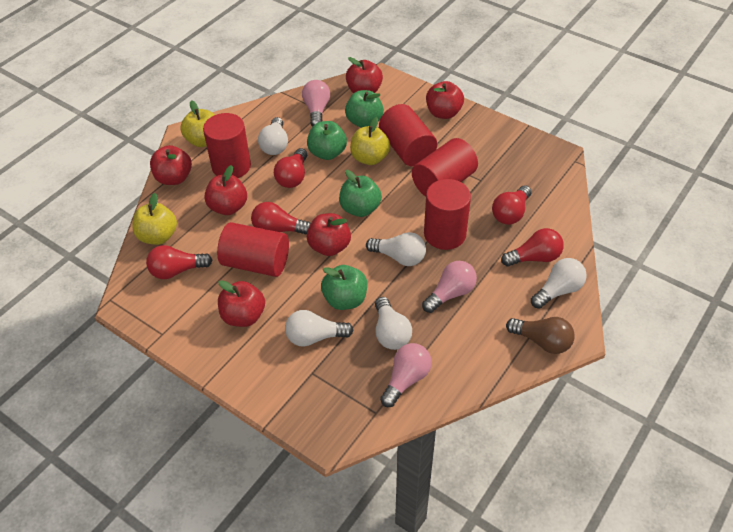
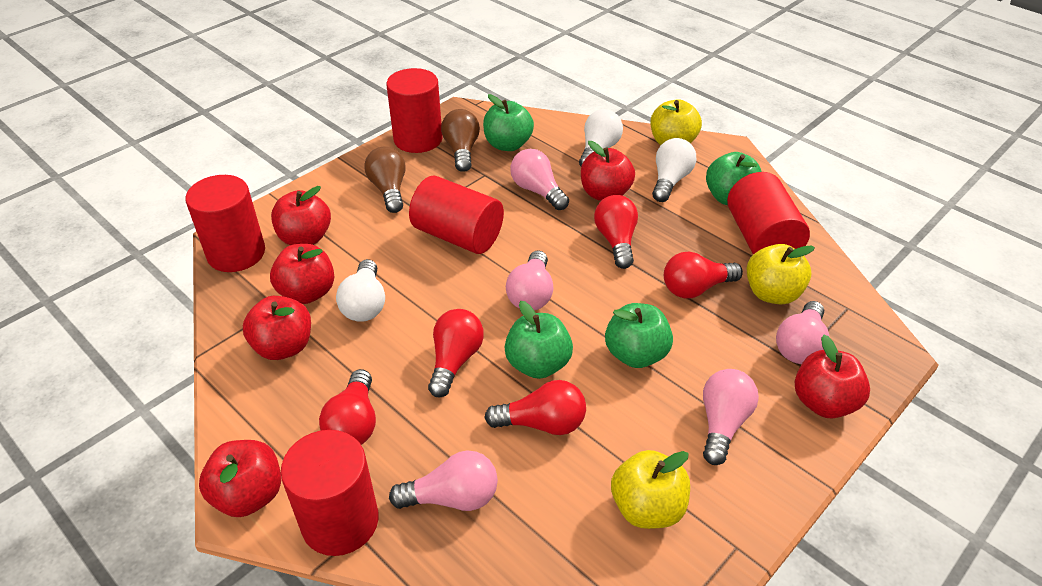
brown light bulb: [506,317,575,354] = 1 -> [364,146,406,213] [441,109,480,172] = 2
pink light bulb: [302,80,330,127] [380,343,432,407] [422,261,477,313] = 3 -> [389,451,498,511] [506,251,553,310] [510,149,569,210] [703,369,759,465] [776,301,829,364] = 5
white light bulb: [258,117,288,155] [285,310,354,347] [366,232,426,266] [375,297,412,350] [531,258,587,309] = 5 -> [336,259,385,322] [579,109,623,166] [652,138,696,202] = 3

